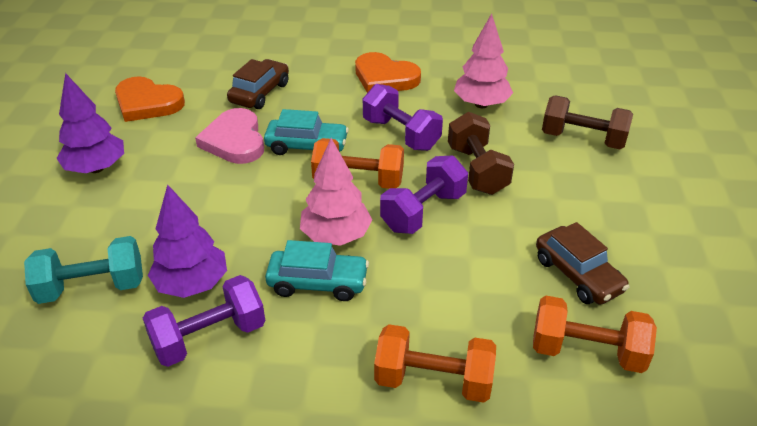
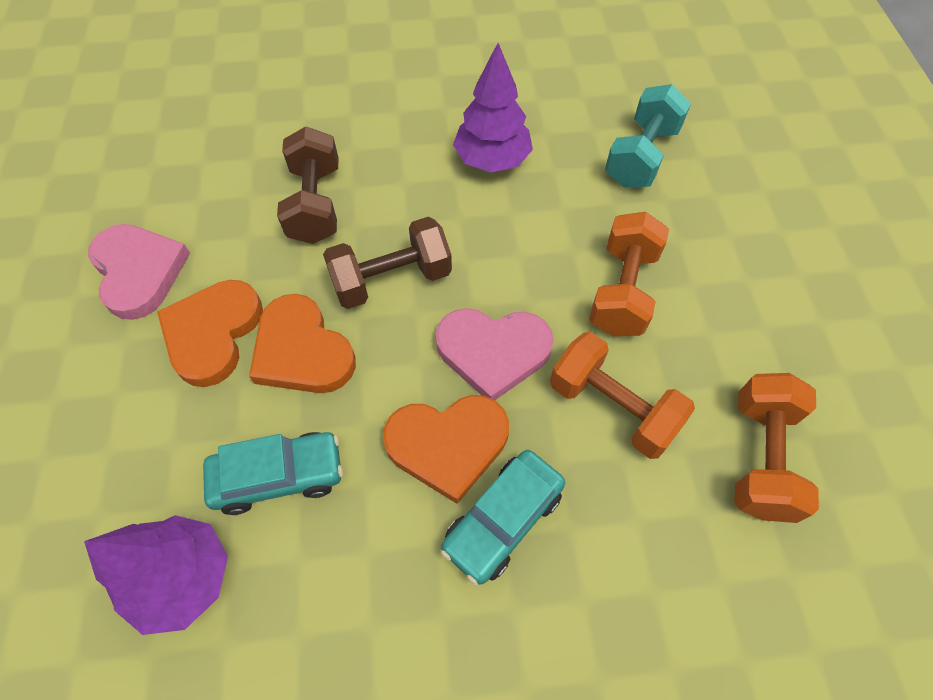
brown car: [227,59,289,109] [536,222,630,305] = 2 -> none = 0
orange heart: [115,76,185,122] [355,52,421,93] = 2 -> [157,280,263,387] [249,294,356,393] [383,395,509,504] = 3
pink heart: [195,108,264,164] = 1 -> [88,224,190,320] [436,308,554,400] = 2
pink tree: [300,138,372,246] [454,13,513,108] = 2 -> none = 0
purple dumbbell: [143,275,265,367] [363,84,443,151] [380,155,468,234] = 3 -> none = 0

